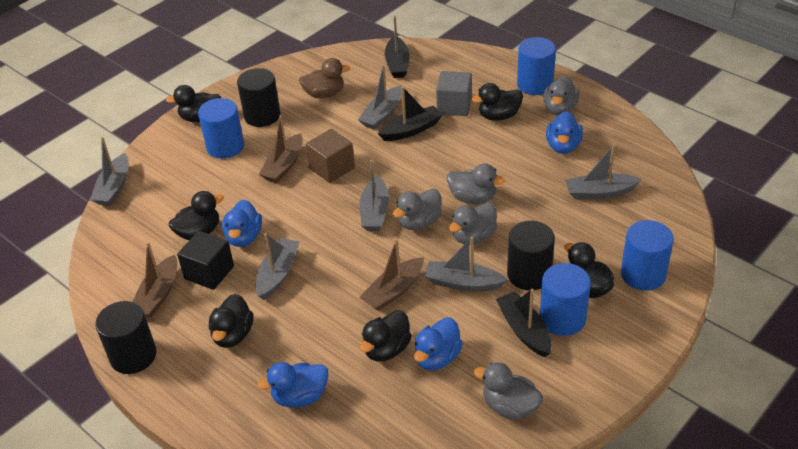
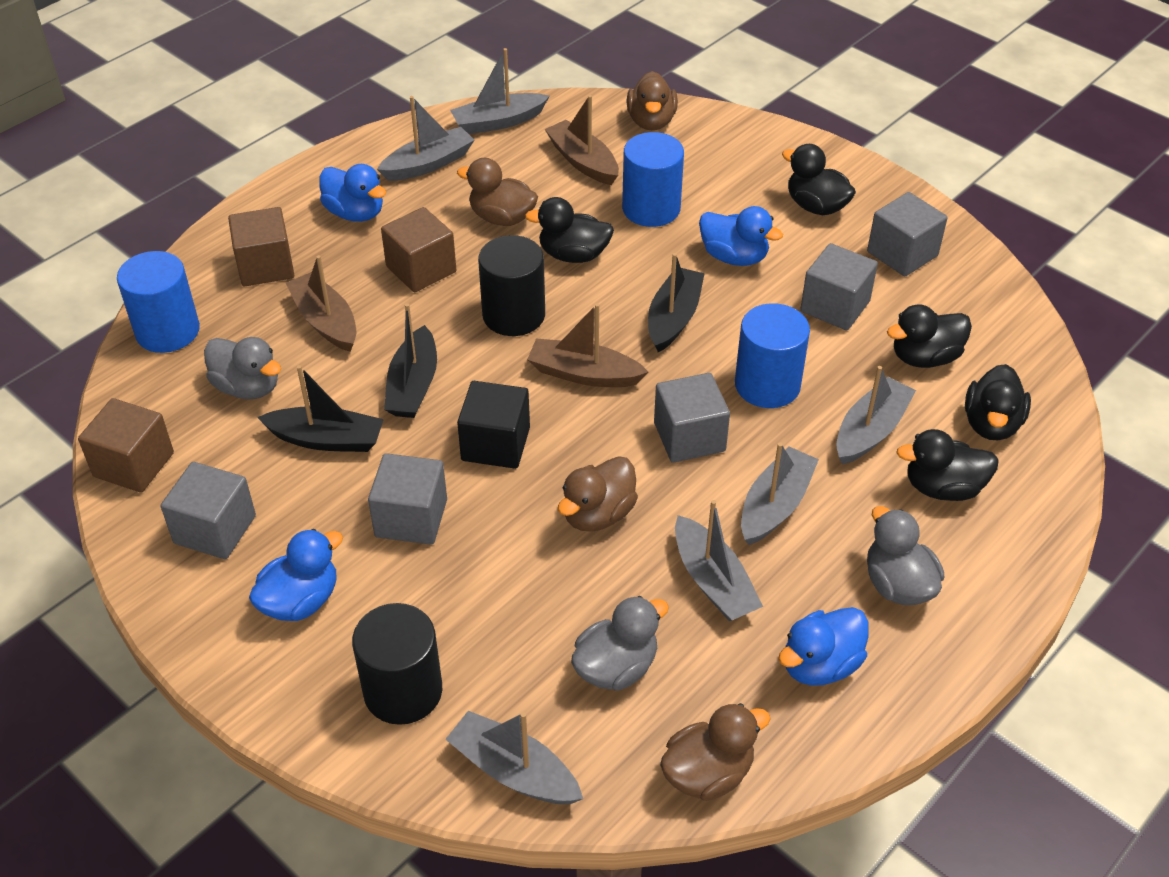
black cylinder: [95,301,156,374] [237,68,281,127] [507,221,555,291] = 3 -> [352,603,442,725] [478,235,545,336] = 2
black duck: [166,85,221,122] [169,191,224,240] [209,294,253,348] [360,310,412,361] [472,83,523,121] [564,242,614,298] = 6 -> [525,197,614,263] [782,144,856,215] [887,304,972,368] [896,429,999,501] [965,364,1031,440] = 5
blue cylinder: [198,98,244,159] [517,37,556,95] [540,263,591,336] [621,220,674,291] = 4 -> [117,251,200,353] [622,132,684,227] [735,303,810,408] = 3
brown cube: [306,129,355,183] = 1 -> [78,398,174,493] [228,207,294,286] [381,207,456,292] = 3
brown duck: [299,58,351,98] = 1 -> [457,158,538,226] [558,456,638,532] [626,71,678,130] [660,703,771,801] = 4
grey cube: [436,71,472,116] = 1 -> [160,462,256,559] [368,453,447,545] [654,373,730,463] [800,243,878,330] [867,192,947,276] = 5
grey duck: [393,189,442,230] [447,164,505,204] [449,202,497,245] [474,362,543,420] [543,76,579,115] = 5 -> [204,337,281,399] [571,596,669,691] [867,506,944,605] = 3

